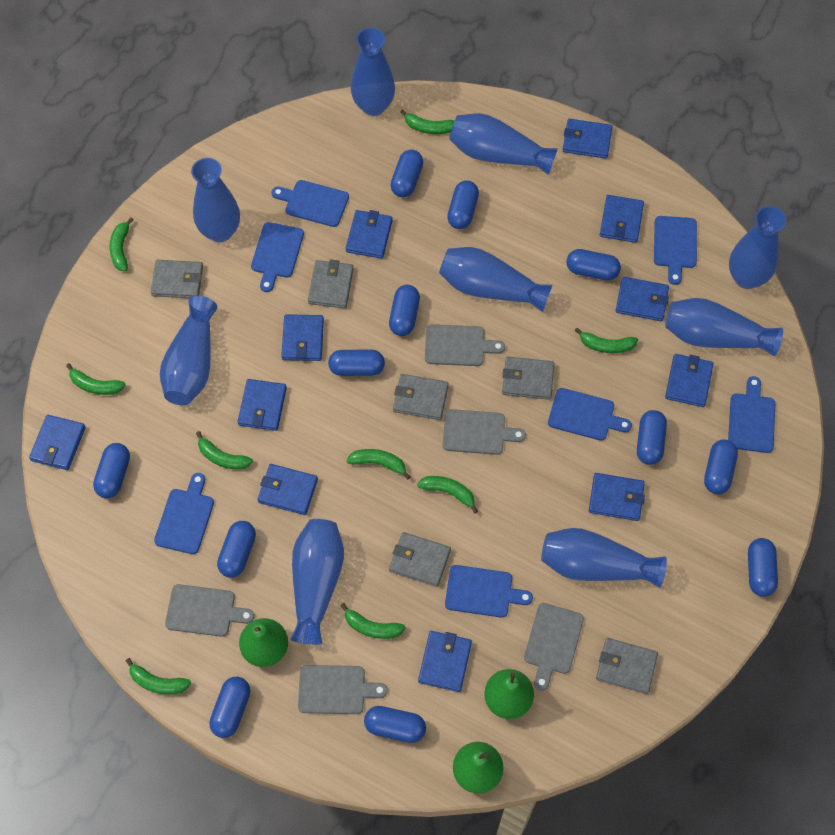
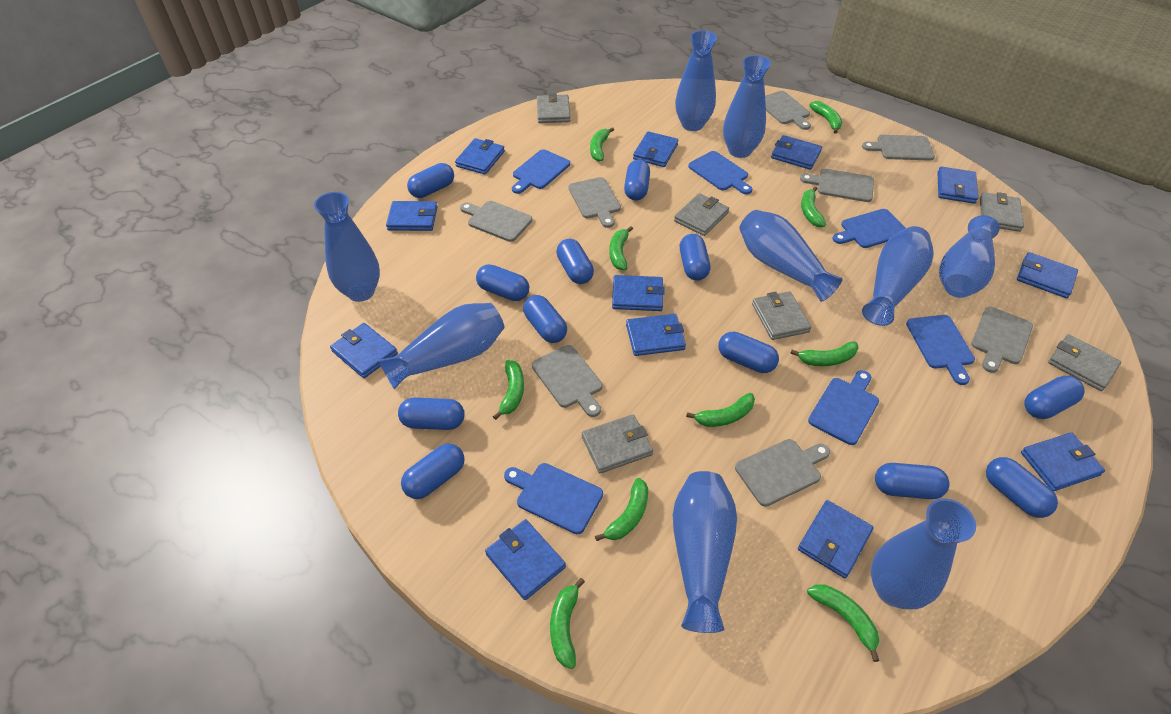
blue cutting board: [154,473,214,554] [251,222,304,292] [271,180,349,227] [445,565,533,618] [548,388,632,441] [654,216,697,285] [728,376,775,453] = 7 -> [504,463,603,534] [512,149,570,194] [688,151,752,194] [808,370,879,445] [832,209,906,248] [906,315,975,385] = 6
blue wallet: [29,415,86,470] [237,379,287,431] [257,464,318,515] [281,314,324,361] [346,210,393,259] [418,631,472,692] [563,119,612,159] [589,473,645,521] [600,195,644,243] [616,277,669,321] [665,354,713,407] = 11 -> [330,323,398,378] [386,201,437,231] [455,138,505,175] [485,519,566,600] [612,275,665,311] [626,314,686,356] [633,131,678,167] [771,135,822,170] [798,500,874,578] [937,166,978,204] [1017,252,1078,298] [1021,432,1105,491] = 12
green banana: [66,363,125,395] [109,217,134,271] [126,658,191,694] [196,431,253,470] [340,603,406,639] [347,449,411,480] [400,109,455,134] [417,476,478,513] [575,328,638,353] = 9 -> [493,360,524,420] [550,578,585,669] [590,127,614,162] [595,478,648,541] [609,226,633,270] [686,393,755,427] [790,341,859,366] [801,186,826,227] [807,584,879,662] [809,101,842,134] = 10
green pear: [239,618,288,667] [453,742,503,794] [484,669,534,719] = 3 -> none = 0
grey cutting board: [165,584,254,637] [298,665,388,714] [425,324,505,366] [443,409,526,455] [524,603,584,691] = 5 -> [460,201,532,242] [532,345,602,417] [569,177,621,228] [735,439,830,507] [765,91,811,130] [800,169,874,202] [862,135,935,161] [971,307,1033,373] = 8

